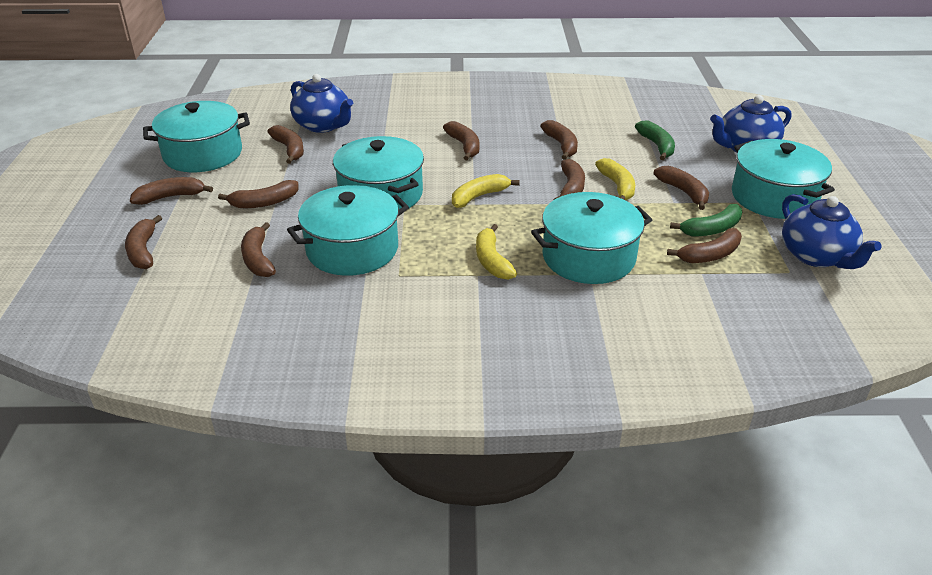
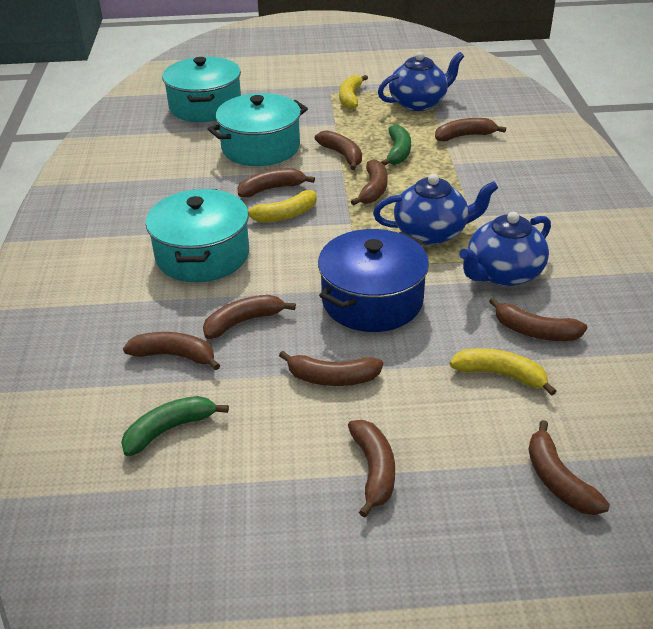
blue pot: none = 0 -> [318,229,429,332] = 1
turquoise pot: [143,101,250,172] [287,185,409,276] [333,136,424,209] [531,192,652,284] [732,139,835,219] = 5 -> [146,189,249,282] [162,57,241,122] [208,93,308,166] = 3

